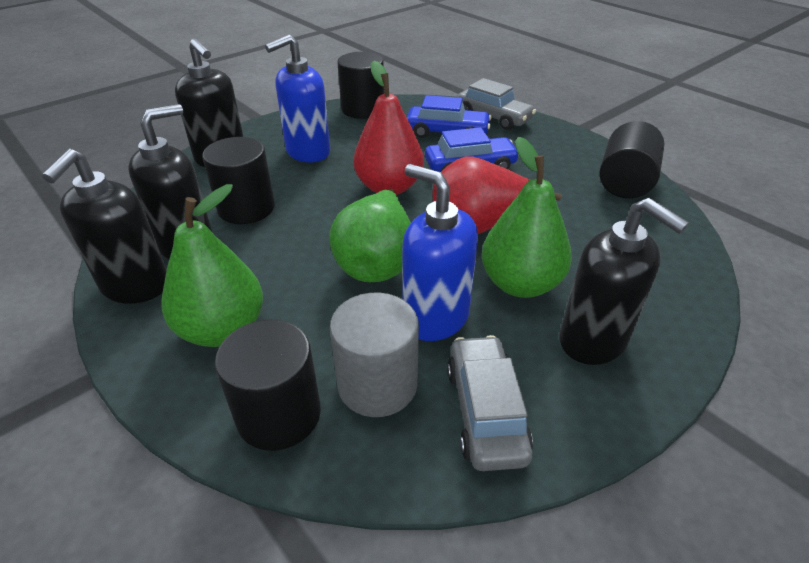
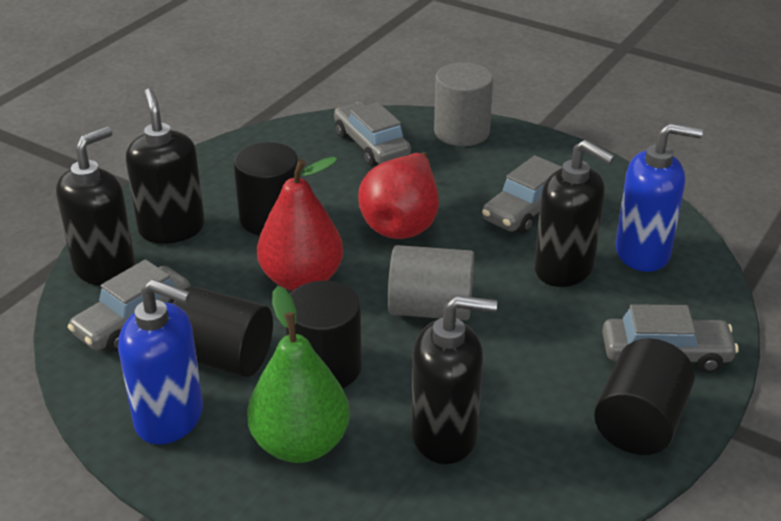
blue car: [407,95,492,138] [425,127,519,172] = 2 -> none = 0
green pear: [161,184,263,347] [329,189,411,282] [481,137,572,298] = 3 -> [247,286,350,463] = 1
grey car: [447,335,533,471] [457,78,536,130] = 2 -> [68,259,191,352] [334,102,411,166] [482,155,563,233] [602,304,739,373] = 4
grey cylinder: [330,293,419,417] = 1 -> [388,245,474,320] [434,62,493,146] = 2

